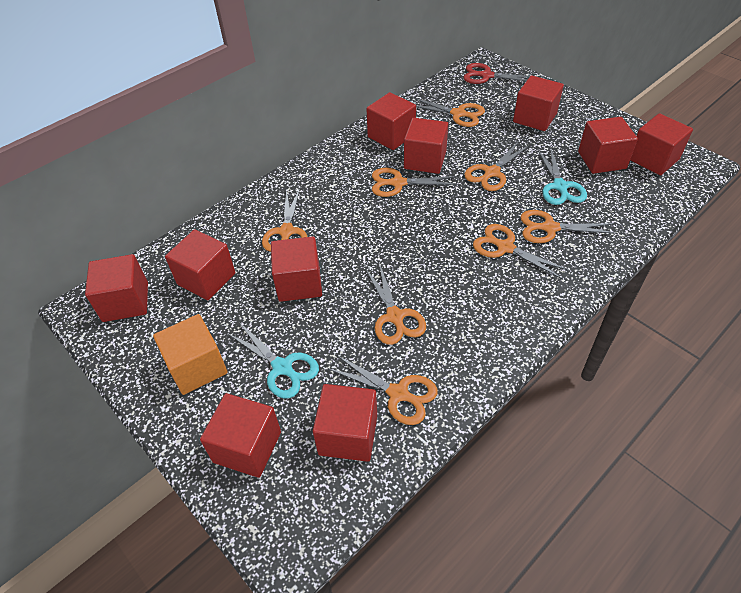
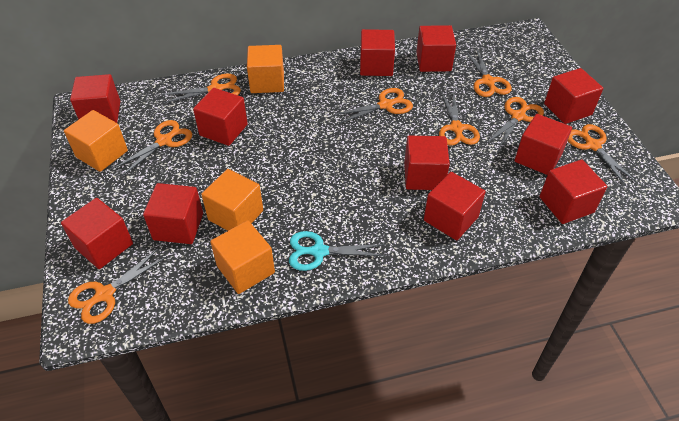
orange cube: [153,314,227,395] = 1 -> [64,110,128,172] [201,169,263,231] [210,220,275,294] [247,45,284,93] = 4
red cube: [85,254,148,322] [165,229,235,300] [200,393,281,478] [271,236,322,302] [313,384,377,462] [366,92,416,150] [404,118,448,174] [513,75,564,131] [578,117,638,174] [630,113,693,175] = 10 -> [61,198,133,269] [70,74,120,123] [143,183,203,244] [193,88,248,146] [360,29,395,76] [404,136,450,190] [416,25,456,72] [424,172,486,240] [515,114,572,175] [540,160,607,224] [544,68,603,124] = 11
red scissors: [463,63,538,84] = 1 -> none = 0
turquoise scissors: [227,322,319,399] [537,147,587,205] = 2 -> [289,231,385,271] = 1

